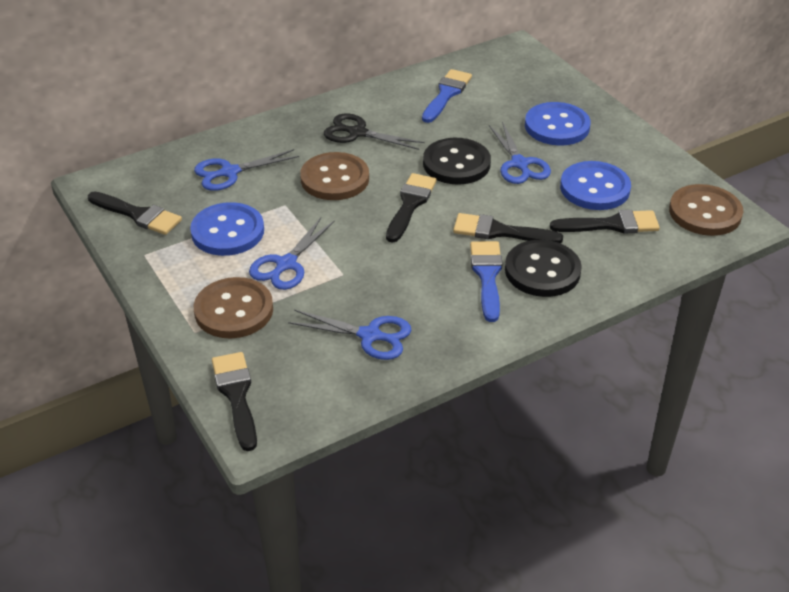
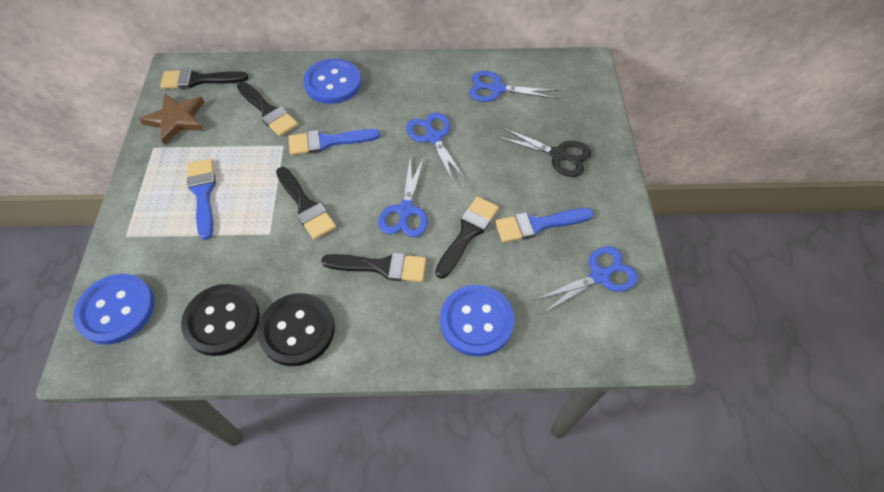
blue brush: [422,69,472,123] [470,241,503,322] = 2 -> [187,159,216,240] [289,129,380,155] [495,208,594,243] = 3
brown button: [194,277,273,338] [300,152,369,200] [669,184,743,236] = 3 -> none = 0
brown star: none = 0 -> [139,94,205,145] = 1

